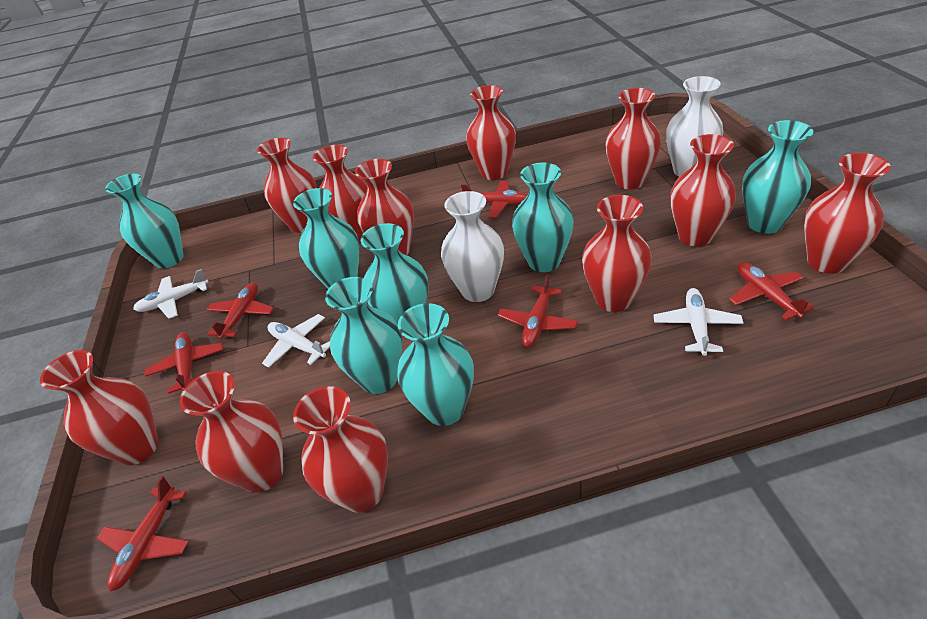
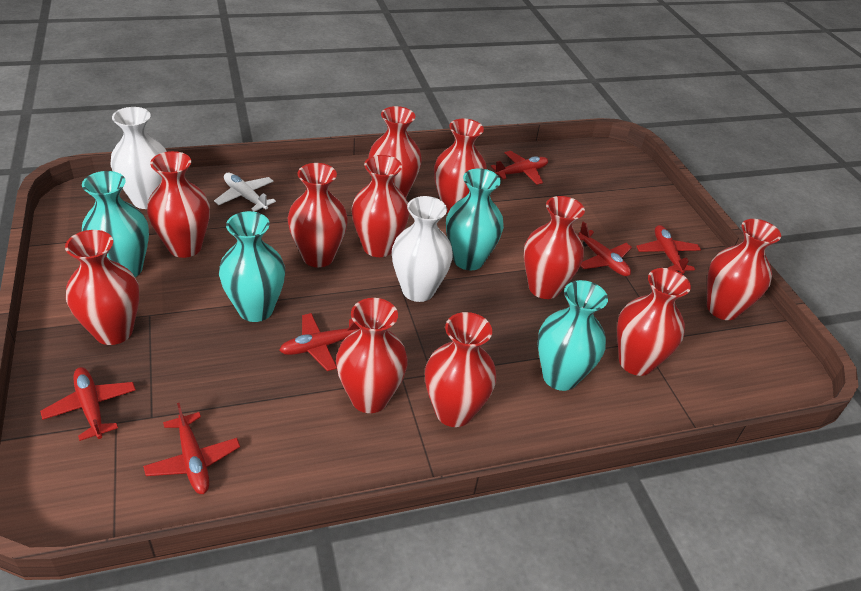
turquoise vase: [105,174,184,269] [293,188,360,289] [325,277,402,394] [361,223,428,335] [397,303,474,426] [512,163,574,272] [742,120,813,234] = 7 -> [82,171,149,277] [219,211,285,322] [446,168,504,270] [538,280,608,391] = 4
white plane: [133,269,209,319] [262,314,330,368] [653,288,743,356] = 3 -> [214,173,276,212] = 1

